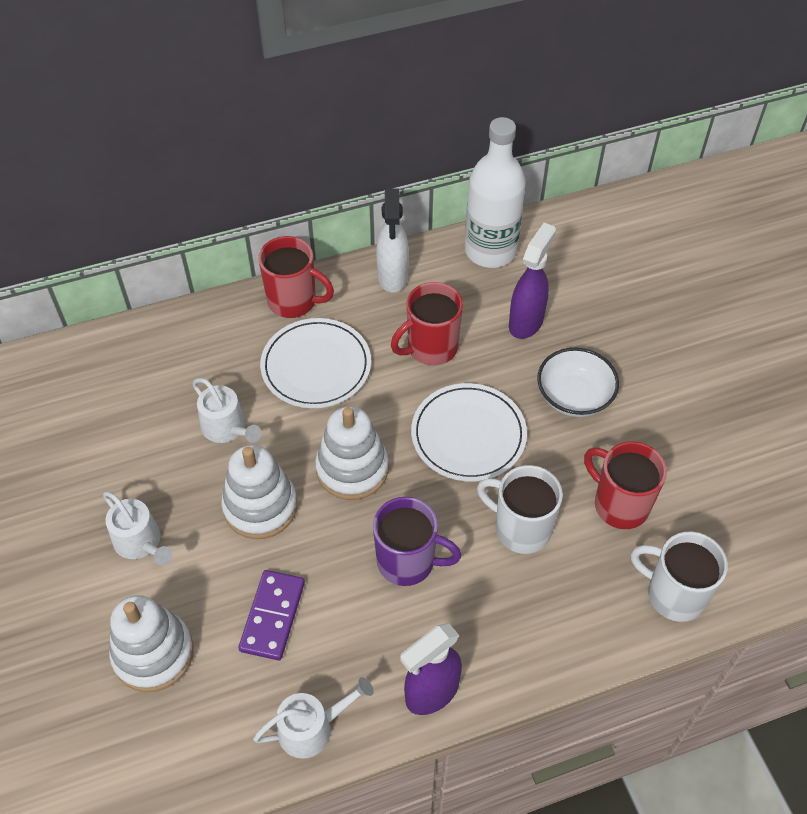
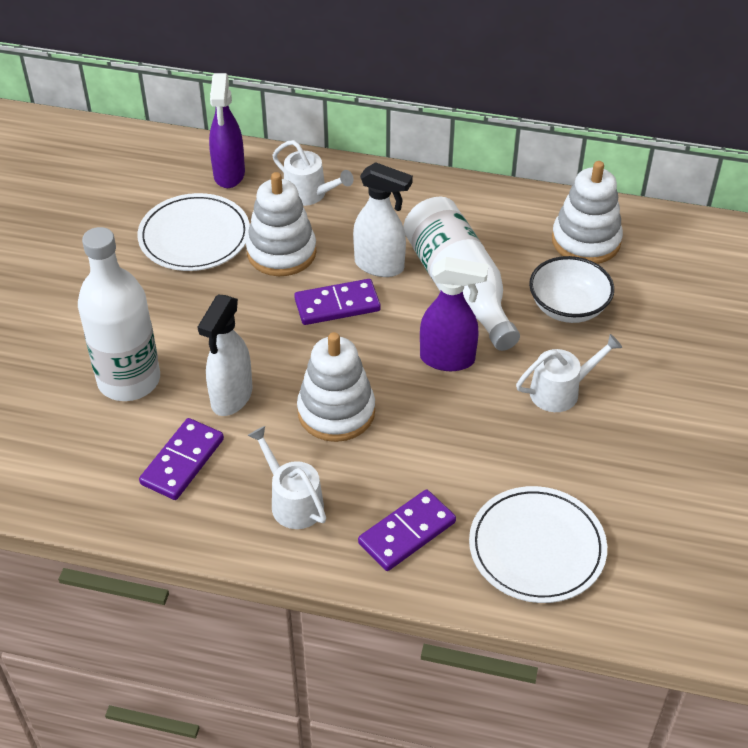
purple domino: [238,570,305,660] = 1 -> [139,418,224,500] [294,279,381,325] [358,489,456,571] = 3
purple mug: [373,497,461,586] = 1 -> none = 0
red mug: [258,236,334,318] [391,282,463,365] [584,441,667,529] = 3 -> none = 0
white bottle: [465,117,526,268] = 1 -> [78,227,160,401] [403,197,520,351] = 2
white mug: [477,465,563,554] [631,531,728,622] = 2 -> none = 0
white spray bottle: [376,189,409,293] = 1 -> [198,295,253,416] [353,162,413,277] = 2

